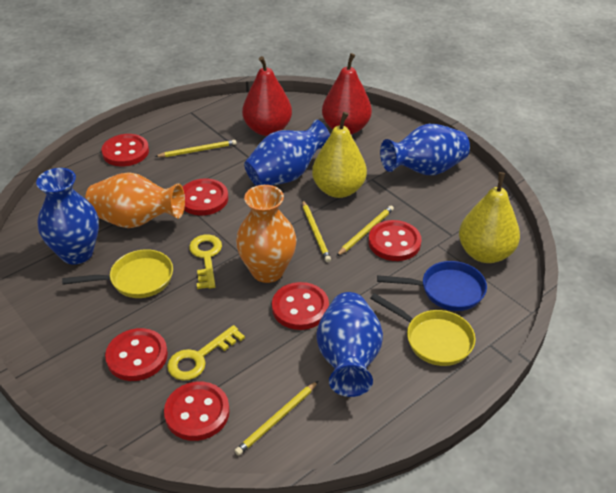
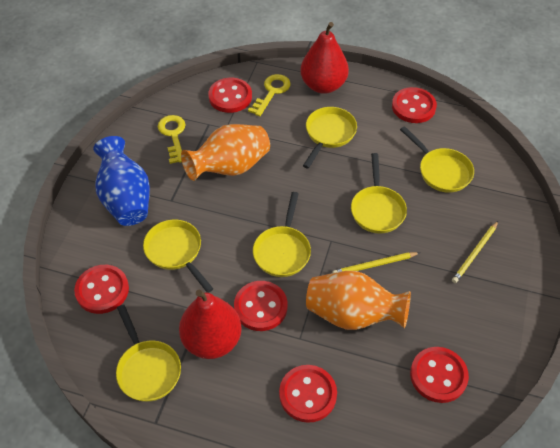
blue pan: [377,261,487,311] = 1 -> none = 0
blue vase: [36,168,99,264] [244,119,330,186] [316,292,383,397] [380,124,470,175] = 4 -> [93,136,150,226] = 1
yellow pan: [62,249,173,298] [370,293,476,366] = 2 -> [116,304,181,402] [143,220,214,293] [253,192,311,277] [303,107,357,169] [351,153,407,234] [400,126,474,193] = 6
yellow pear: [312,112,367,198] [459,172,520,263] = 2 -> none = 0
yellow pencil: [155,140,237,157] [235,381,318,456] [302,200,331,262] [337,206,394,256] = 4 -> [332,252,420,273] [452,221,498,283] = 2

